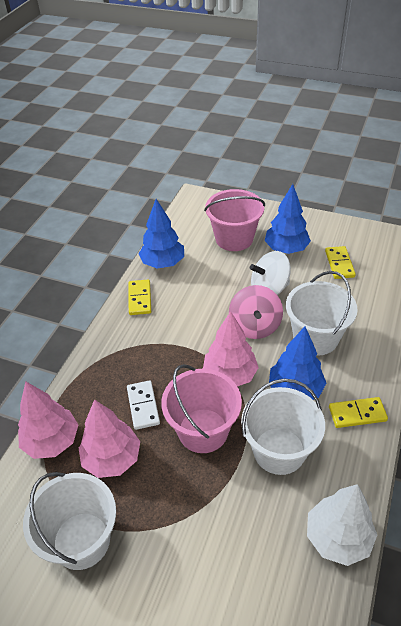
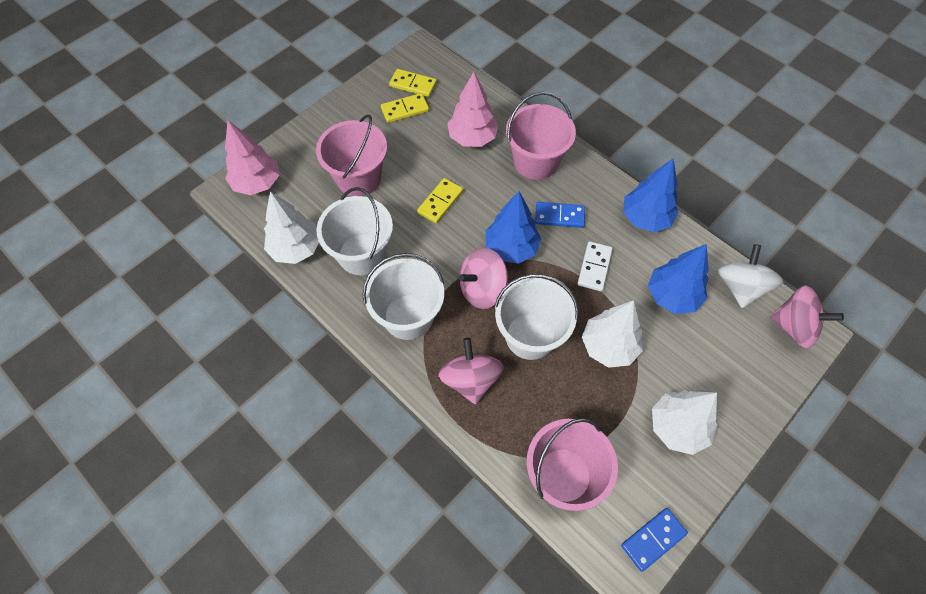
blue domino: none = 0 -> [535,202,585,228] [621,508,688,572] = 2
pink bucket: [161,364,242,453] [204,189,265,251] = 2 -> [316,115,387,196] [506,92,576,180] [527,418,618,511] = 3
pink spinning top: [229,285,283,339] = 1 -> [439,338,504,405] [459,248,508,309] [770,285,844,349] = 3
pink tree: [18,382,78,459] [79,399,140,478] [203,311,259,386] = 3 -> [225,121,279,195] [447,72,499,147] = 2
white tree: [307,484,377,566] = 1 -> [264,191,319,264] [582,300,643,368] [652,390,719,455] = 3

